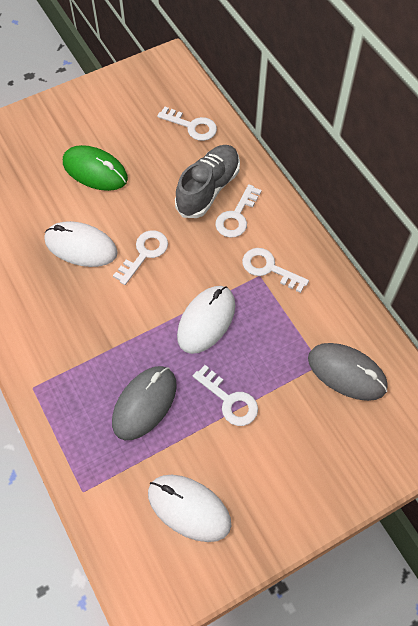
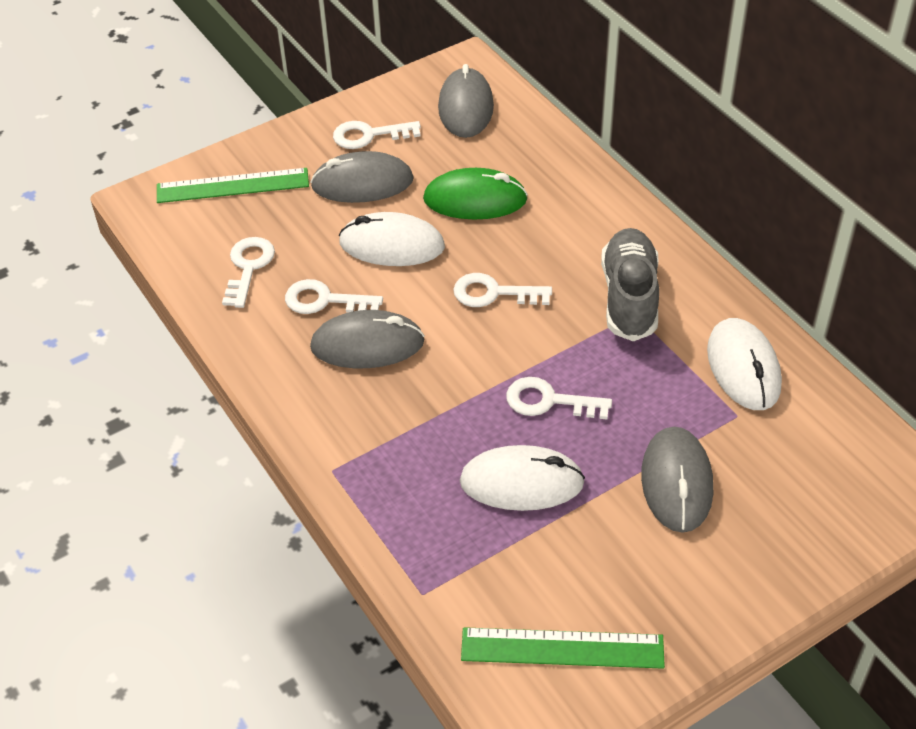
green ruler: none = 0 -> [157,168,309,203] [461,627,665,669] = 2
grey mouse: [112,366,177,440] [308,343,388,401] = 2 -> [310,151,414,203] [310,310,425,368] [438,64,494,138] [641,427,713,533] = 4

